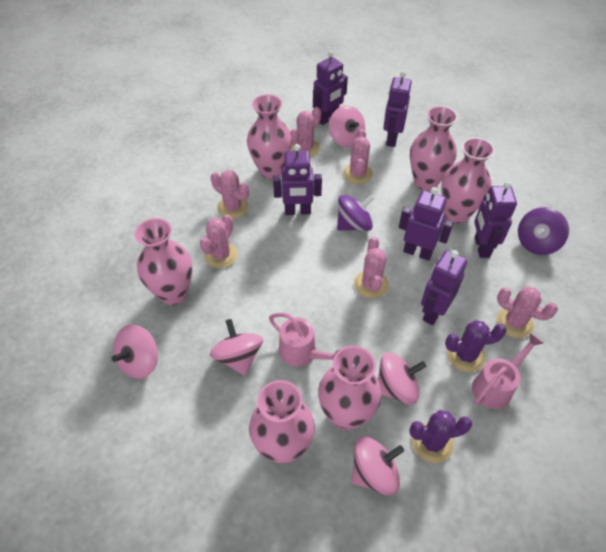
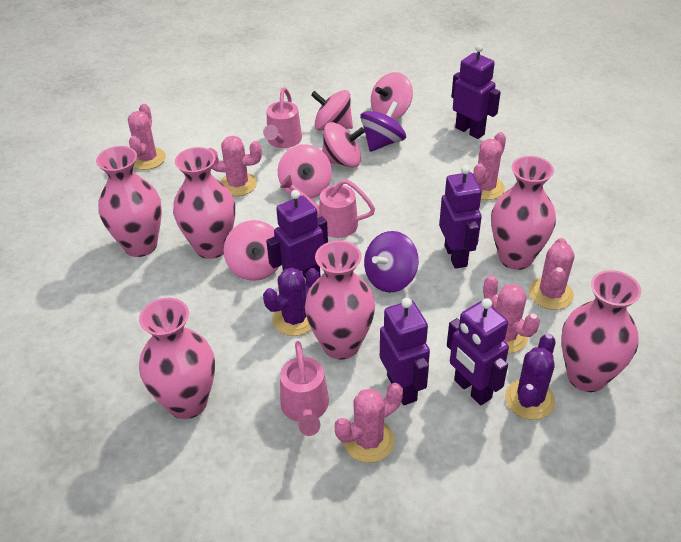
pink watering can: [269,313,339,366] [472,333,544,409] = 2 -> [263,87,302,148] [280,175,375,238] [280,341,329,436] = 3
purple robot: [273,144,322,215] [313,51,348,125] [383,71,412,147] [399,187,453,261] [421,250,467,325] [474,181,517,258] = 6 -> [266,190,328,279] [380,298,430,405] [439,165,482,269] [447,298,509,405] [451,44,501,139] = 5

